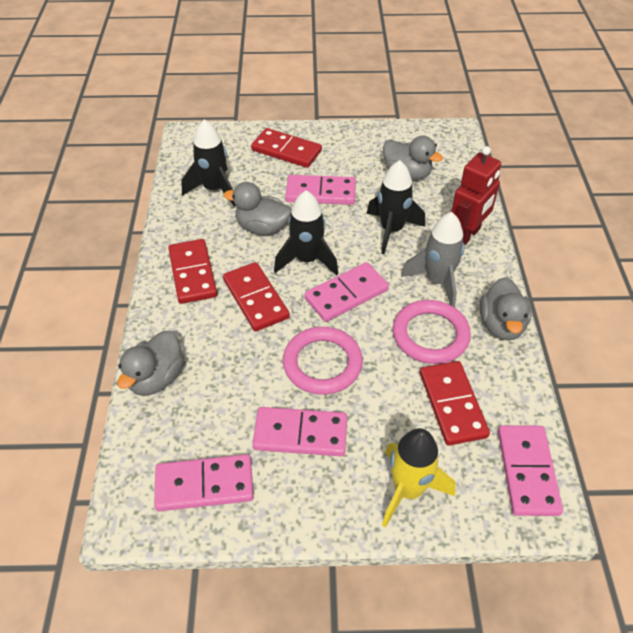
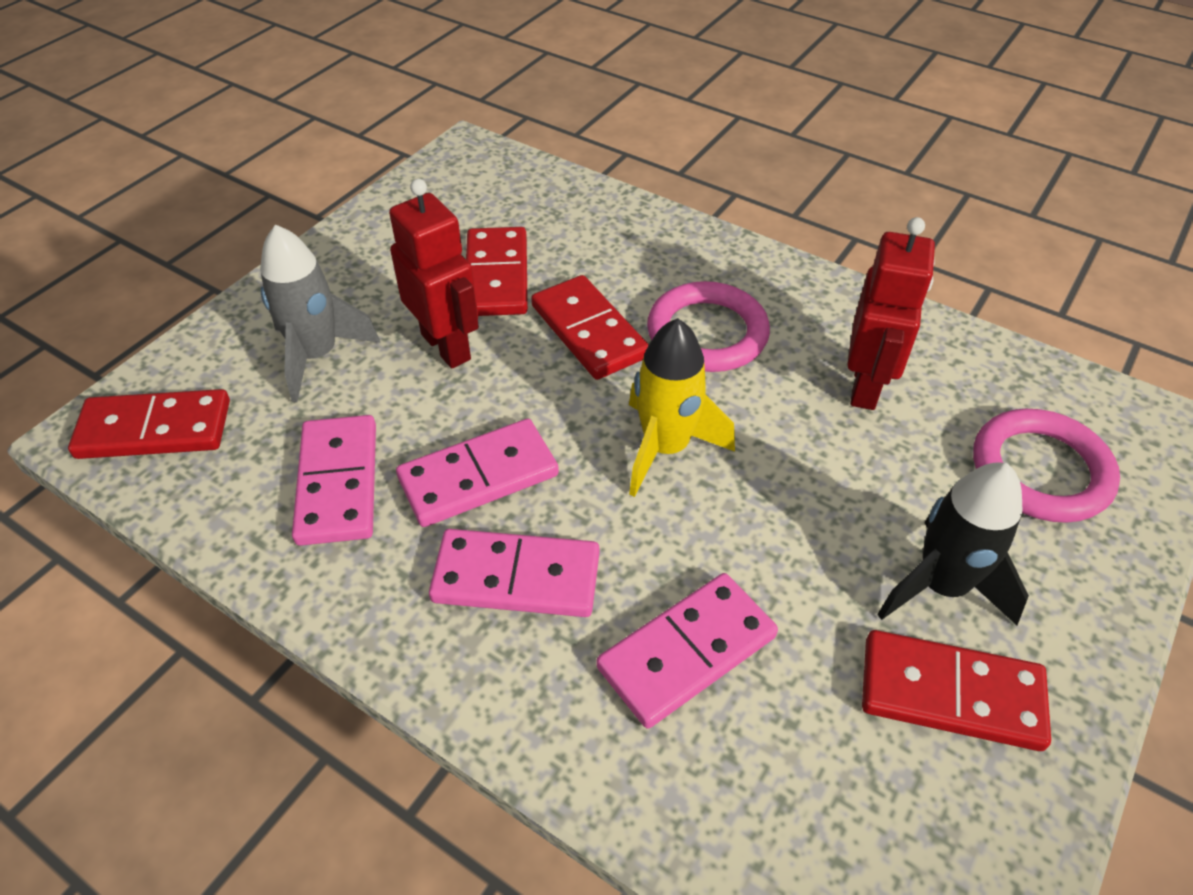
black rocket: [181,119,236,206] [274,190,338,276] [367,160,425,254] = 3 -> [877,463,1029,625] = 1
grey duck: [117,331,184,396] [224,182,292,235] [383,136,443,180] [480,277,532,340] = 4 -> none = 0
pink domino: [154,454,253,511] [252,407,347,456] [285,175,356,205] [304,262,389,322] [498,425,563,516] = 5 -> [292,415,376,546] [396,419,559,527] [429,529,600,617] [596,573,778,729] = 4
red robot: [451,146,501,245] = 1 -> [389,179,479,368] [847,217,935,410] = 2

